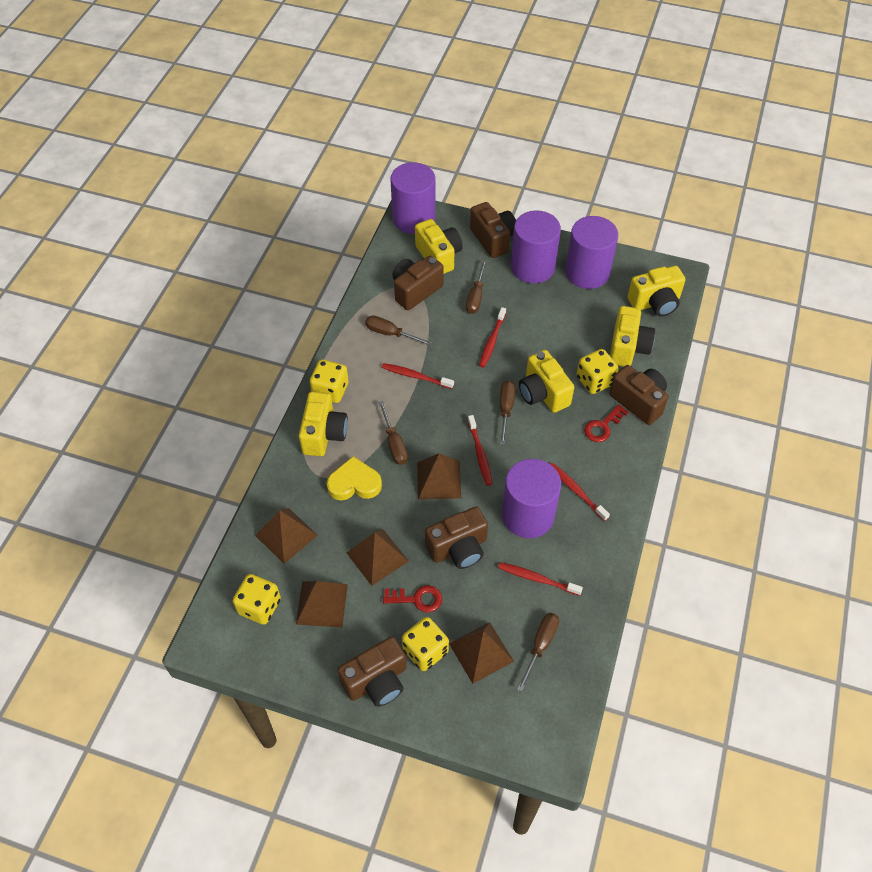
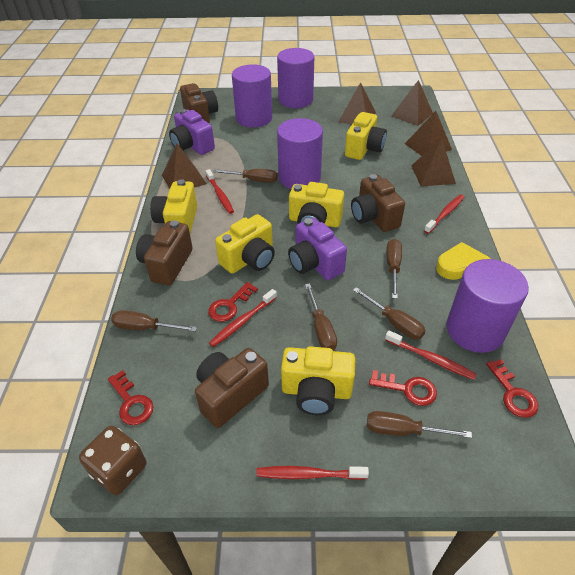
brown camera: [338,636,406,707] [392,256,444,310] [425,506,488,569] [470,202,516,258] [609,365,668,425] = 5 -> [136,220,193,285] [180,83,218,123] [195,348,269,428] [351,174,405,232] = 4
brown dice: none = 0 -> [79,426,147,495] = 1
brown screwdriver: [365,316,432,346] [378,401,408,465] [466,260,487,314] [500,380,515,445] [517,613,559,692] = 5 -> [111,310,197,332] [213,169,277,183] [305,283,337,350] [353,287,426,339] [367,411,472,438] [386,239,402,299] = 6
purple camera: none = 0 -> [169,109,215,155] [288,218,347,280] = 2
red key: [383,585,442,612] [584,404,628,442] = 2 -> [108,370,154,425] [208,282,258,322] [369,370,437,406] [486,359,538,418] = 4
yellow dice: [233,574,281,625] [310,359,349,403] [402,617,449,671] [577,349,618,394] = 4 -> none = 0

